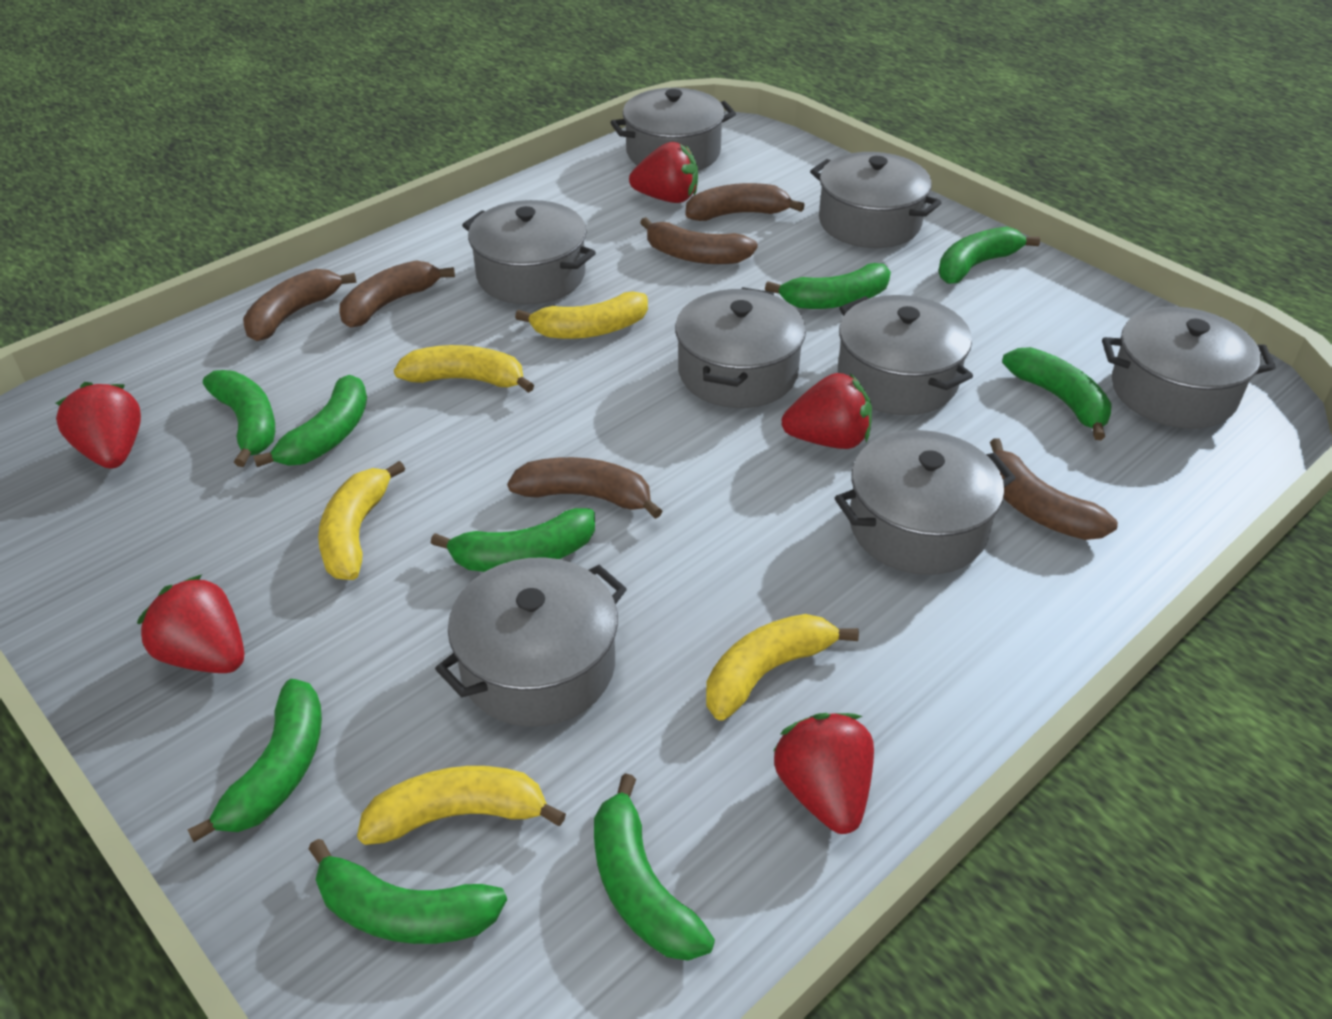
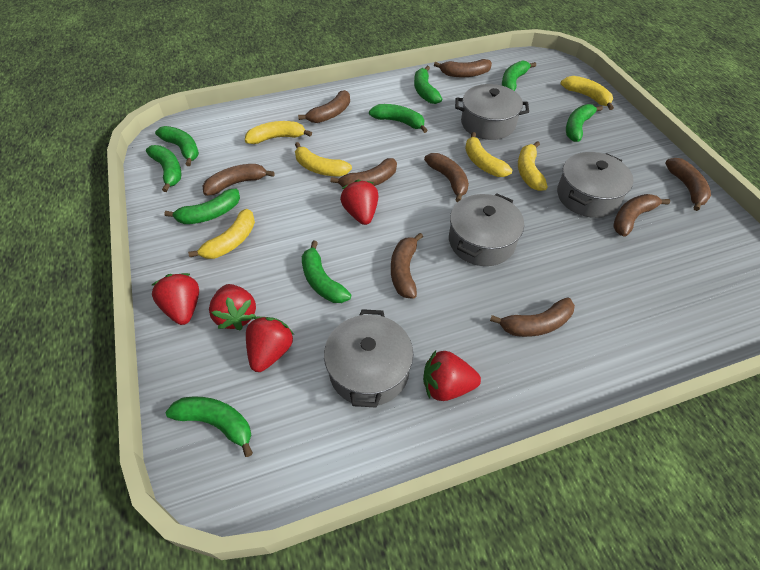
brown banana: [243,269,357,341] [340,261,455,327] [507,457,662,519] [640,217,758,264] [685,183,805,221] [990,438,1118,540] = 6 -> [202,164,275,196] [298,90,350,123] [330,158,397,187] [391,233,423,299] [424,153,469,202] [434,59,492,77] [490,297,575,337] [613,194,670,237] [665,158,711,211] = 9
grey pot: [435,557,627,727] [462,200,596,305] [610,88,736,171] [675,287,806,408] [810,152,942,248] [835,430,1016,575] [838,295,973,415] [1102,307,1276,429] = 8 -> [324,309,413,408] [449,193,524,266] [455,84,529,140] [557,152,634,218] = 4
yellow banana: [318,461,405,580] [357,766,566,845] [394,345,534,393] [515,292,648,339] [706,614,859,720] = 5 -> [188,209,255,259] [245,121,312,144] [295,142,352,176] [465,132,512,177] [518,141,548,191] [561,76,614,110] = 6

